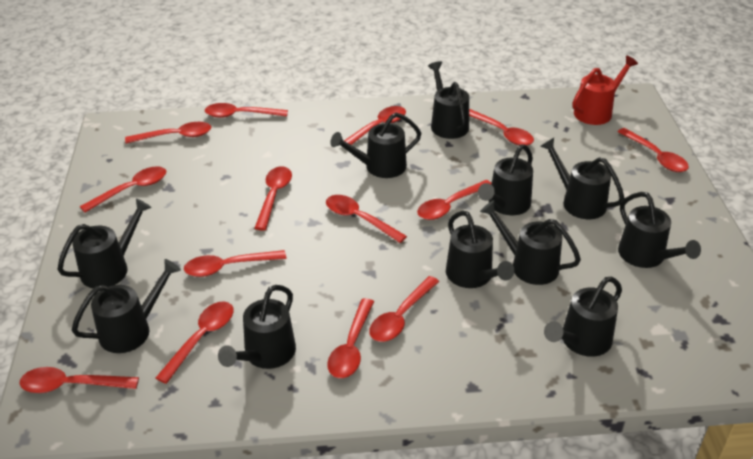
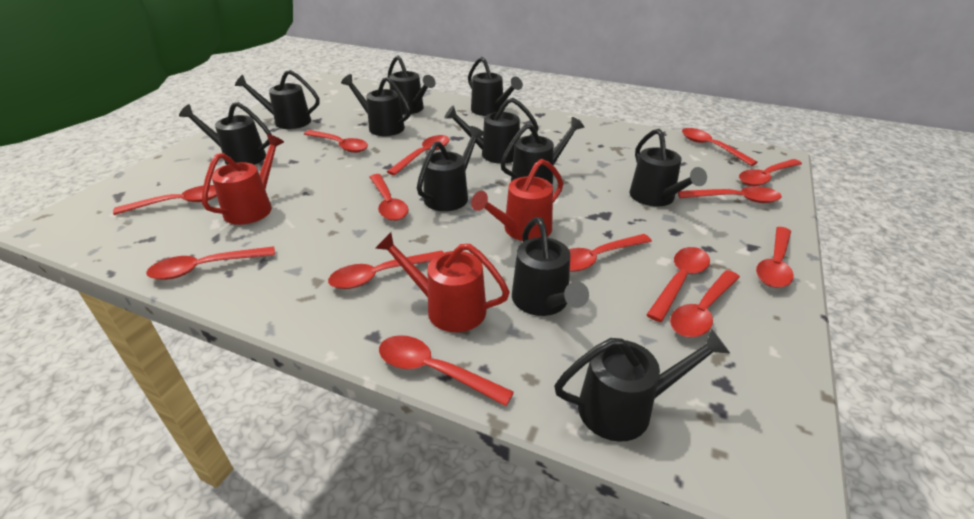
red watering can: [572,56,638,125] = 1 -> [202,134,284,225] [375,232,510,332] [471,159,563,241] = 3

